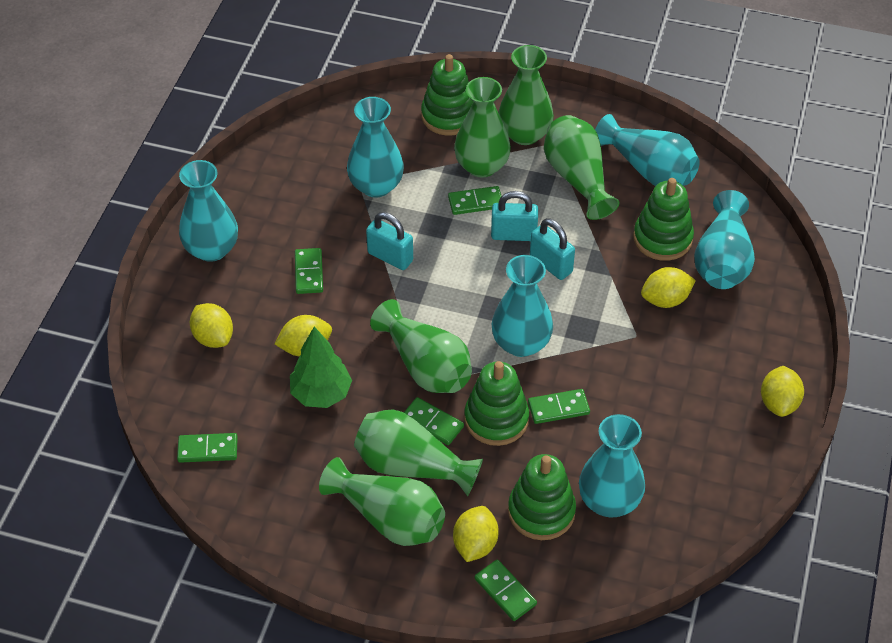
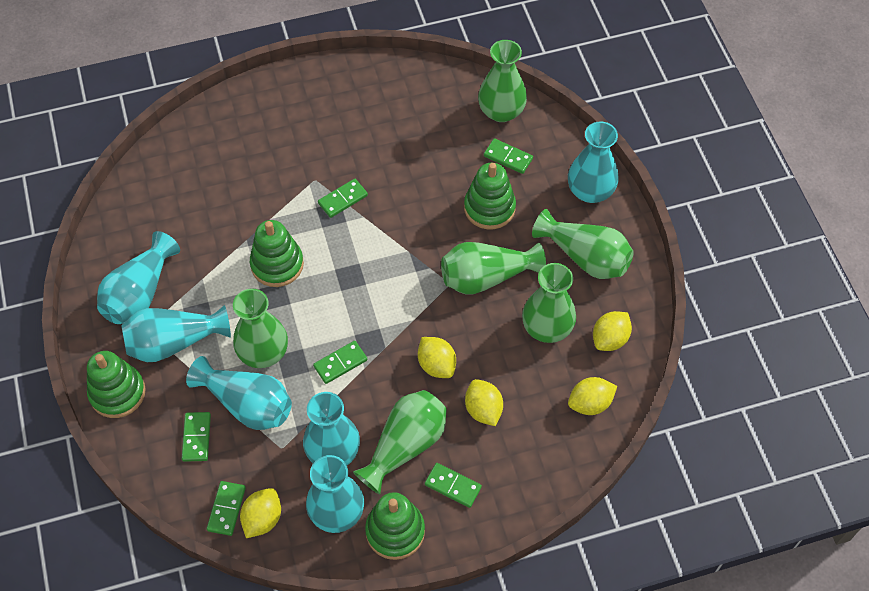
green tree: [290,326,352,408] = 1 -> none = 0
turquoise padlock: [366,212,413,270] [491,191,538,241] [530,218,575,280] = 3 -> none = 0

